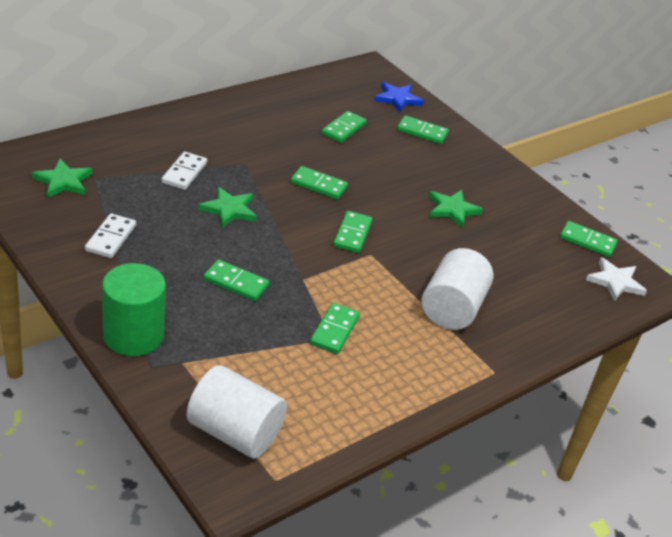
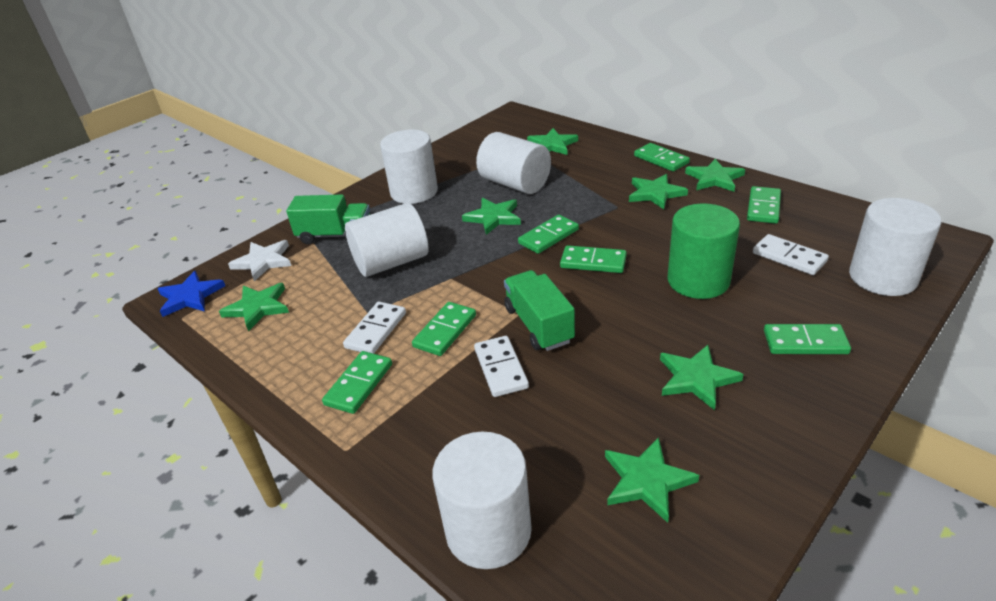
green star: [32,159,92,198] [198,187,257,228] [429,190,483,228] = 3 -> [219,283,289,331] [462,198,521,235] [527,128,578,155] [605,437,699,523] [629,174,688,209] [660,345,744,410] [685,159,745,192] = 7
green truck: none = 0 -> [286,194,370,244] [504,270,575,351] = 2
white cylinder: [187,365,287,459] [422,248,493,330] = 2 -> [345,203,429,277] [380,130,438,204] [432,432,532,569] [476,132,551,194] [849,198,942,296] = 5
white domino: [85,213,136,258] [161,152,207,190] = 2 -> [343,302,406,354] [474,336,529,397] [753,234,829,275] = 3

